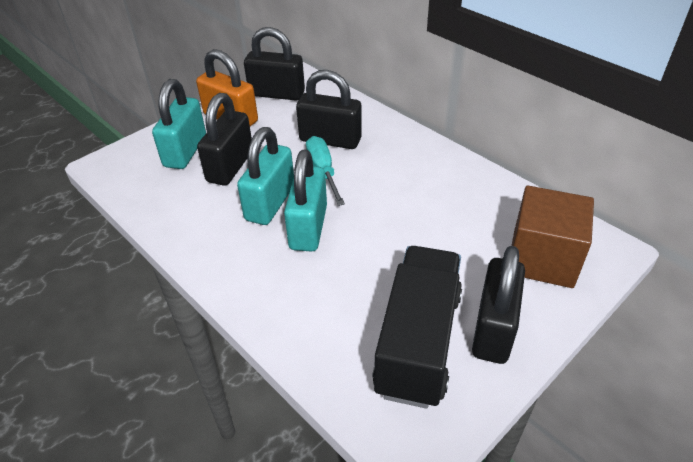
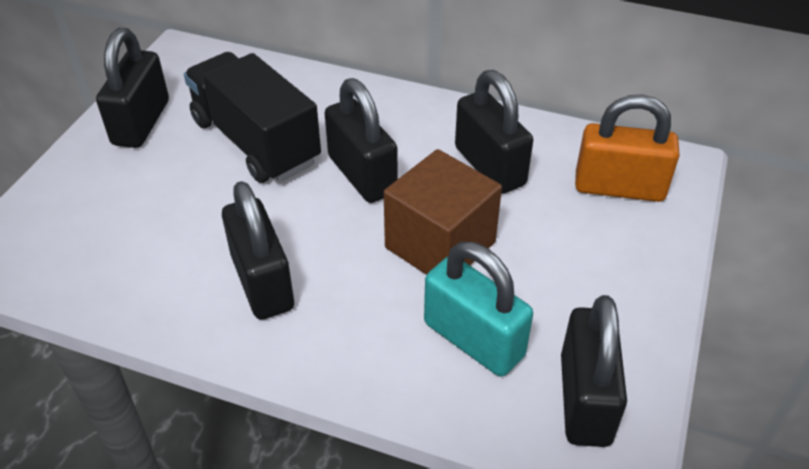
black padlock: [197,93,252,185] [244,27,305,100] [296,70,362,149] [472,246,525,364] = 4 -> [96,28,169,148] [222,181,294,320] [325,78,398,203] [455,70,533,194] [561,295,627,447] = 5
turquoise padlock: [152,79,206,169] [237,127,294,225] [284,149,327,252] = 3 -> [424,242,533,377] = 1
turquoise screwdriver: [306,136,345,206] = 1 -> none = 0

